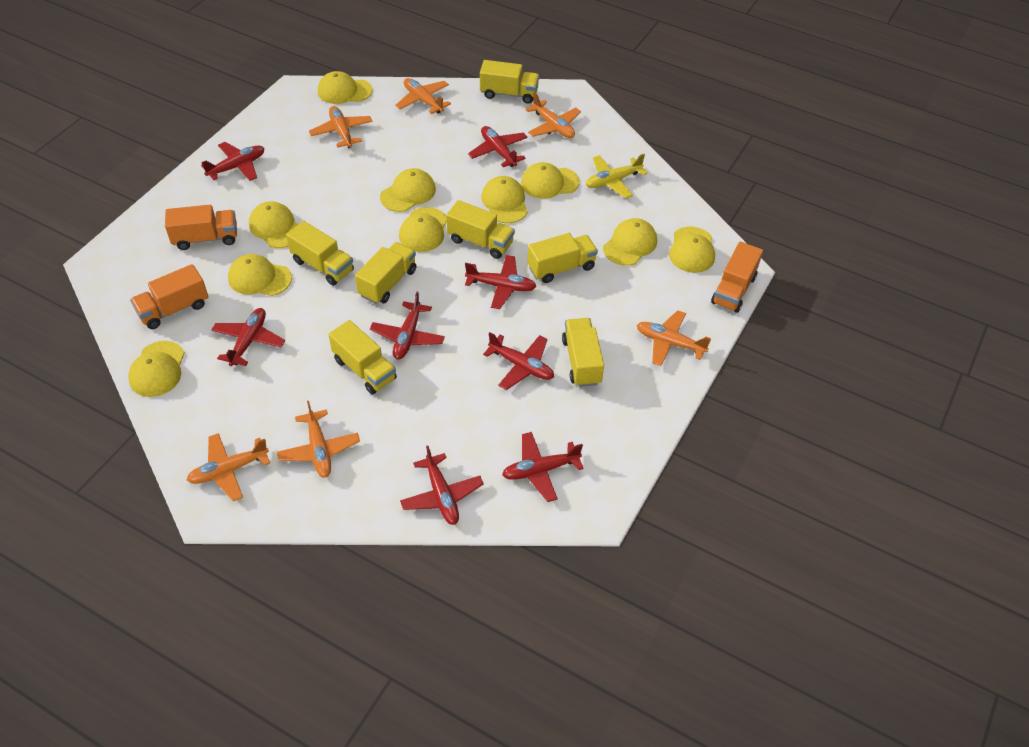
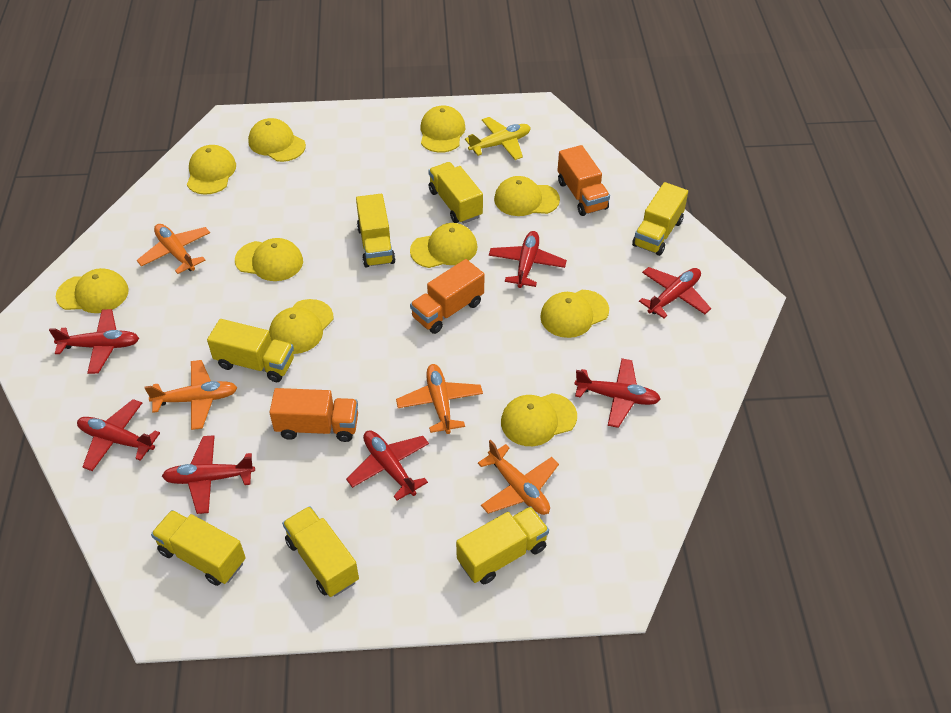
orange plane: [187,433,270,501] [277,401,360,478] [309,106,373,148] [395,78,451,114] [525,92,581,138] [637,310,711,366] = 6 -> [137,224,210,274] [145,360,237,430] [396,364,483,434] [478,439,559,515] = 4
red plane: [201,142,264,181] [211,308,285,366] [370,292,445,360] [400,446,484,525] [465,255,536,309] [468,126,528,167] [483,332,554,390] [502,432,584,502] = 8 -> [49,309,139,374] [77,399,160,471] [162,435,255,514] [346,430,429,501] [489,231,567,288] [574,358,661,428] [639,267,711,318] = 7

